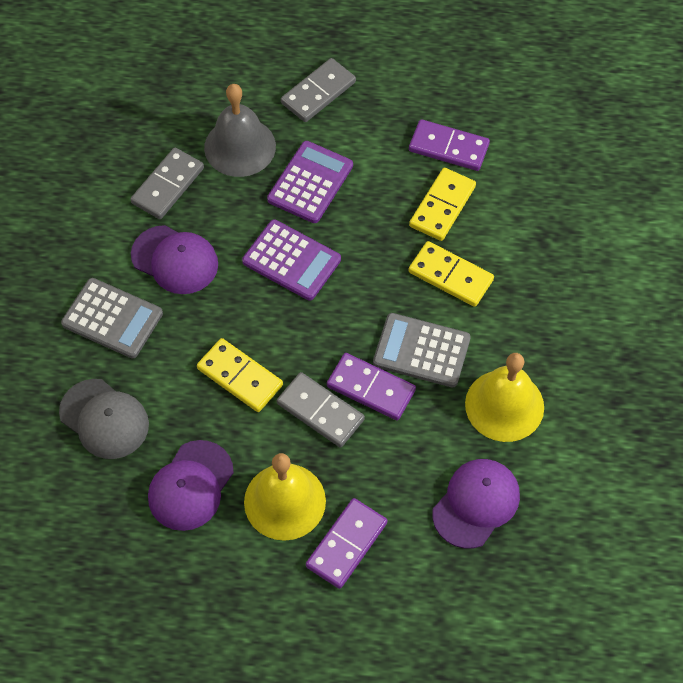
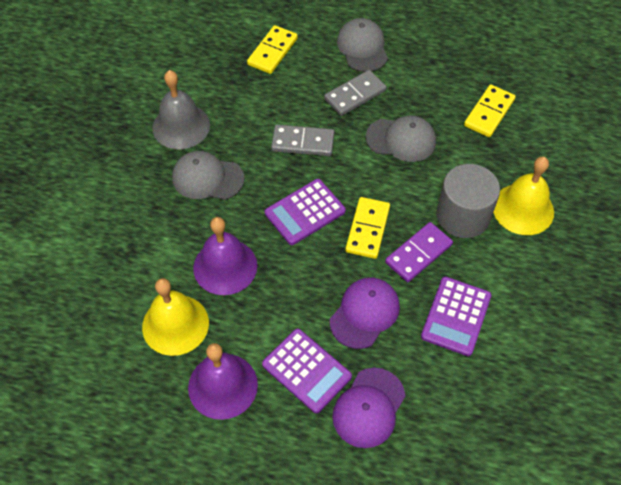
grey calculator: [61,278,163,358] [373,313,471,388] = 2 -> none = 0
grey cap: [59,379,149,459] = 1 -> [172,151,244,200] [337,18,388,72] [366,116,436,162] = 3
grey cylinder: none = 0 -> [436,164,500,238] = 1
grey domino: [130,148,204,219] [277,372,365,448] [281,58,356,122] = 3 -> [271,125,334,156] [324,70,386,116] = 2
purple bell: none = 0 -> [188,343,258,420] [193,217,257,295] = 2
purple calculator: [242,220,341,300] [267,141,353,223] = 2 -> [262,329,352,413] [265,179,346,245] [421,277,491,356] = 3
purple cap: [131,225,218,294] [148,440,234,531] [432,459,520,549] = 3 -> [330,277,400,349] [332,368,405,448] = 2
purple domino: [306,498,387,589] [327,353,416,420] [409,119,490,171] = 3 -> [385,222,453,282] = 1

